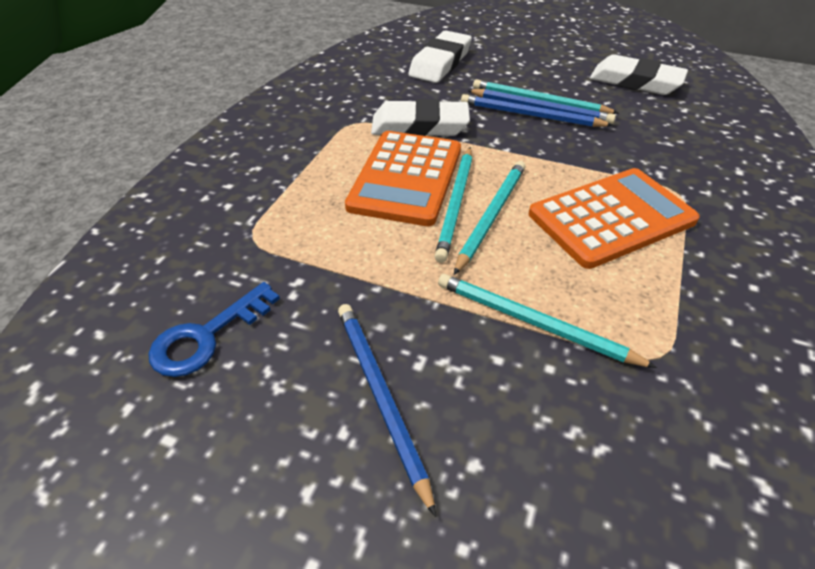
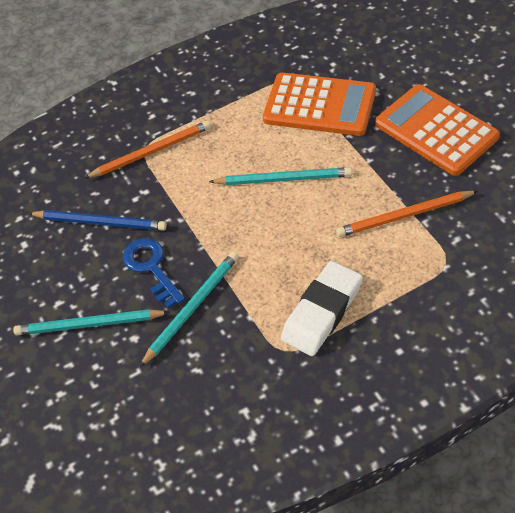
blue pencil: [338,304,436,517] [461,94,613,127] [467,89,616,124] = 3 -> [28,210,167,231] = 1
orange pencil: none = 0 -> [84,121,211,178] [336,191,478,237] = 2
turquoise pencil: [435,147,472,263] [438,274,657,368] [454,161,525,275] [473,79,619,114] = 4 -> [13,309,169,335] [140,252,239,367] [209,167,352,185] = 3
white eraser: [371,99,470,136] [408,30,472,83] [590,54,688,95] = 3 -> [281,261,363,356] = 1

